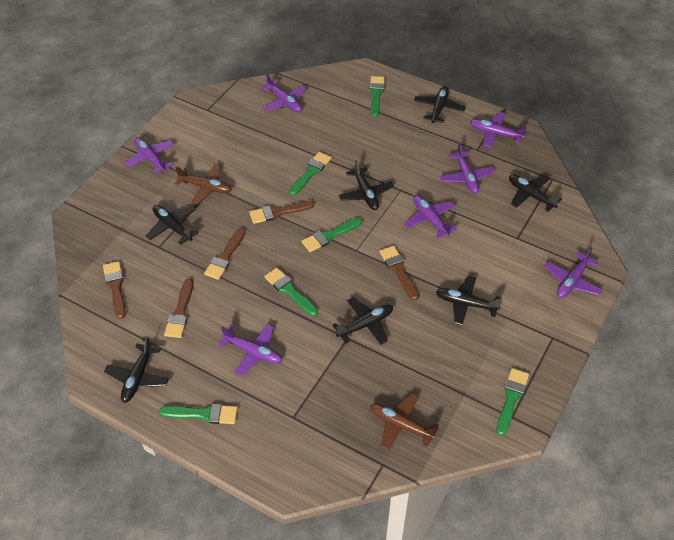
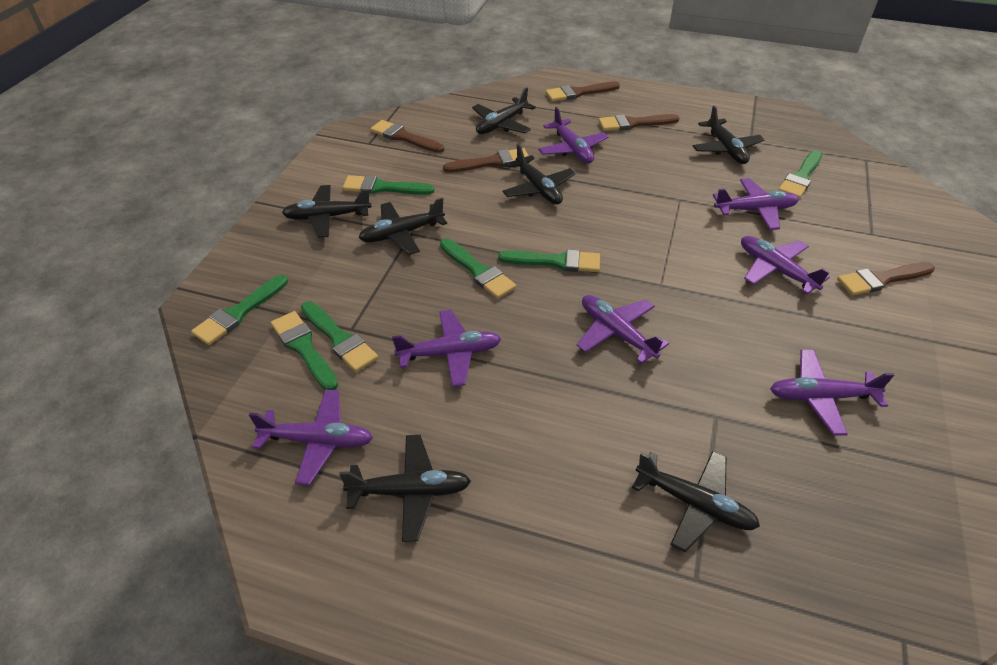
brown plane: [175,164,232,205] [370,393,439,451] = 2 -> none = 0
green brush: [159,404,238,424] [264,267,318,316] [289,152,331,196] [301,217,362,252] [369,76,385,117] [496,368,529,436] = 6 -> [191,275,288,345] [271,311,338,390] [301,301,378,372] [342,175,434,195] [440,238,516,299] [498,249,600,272] [778,150,822,198] = 7

